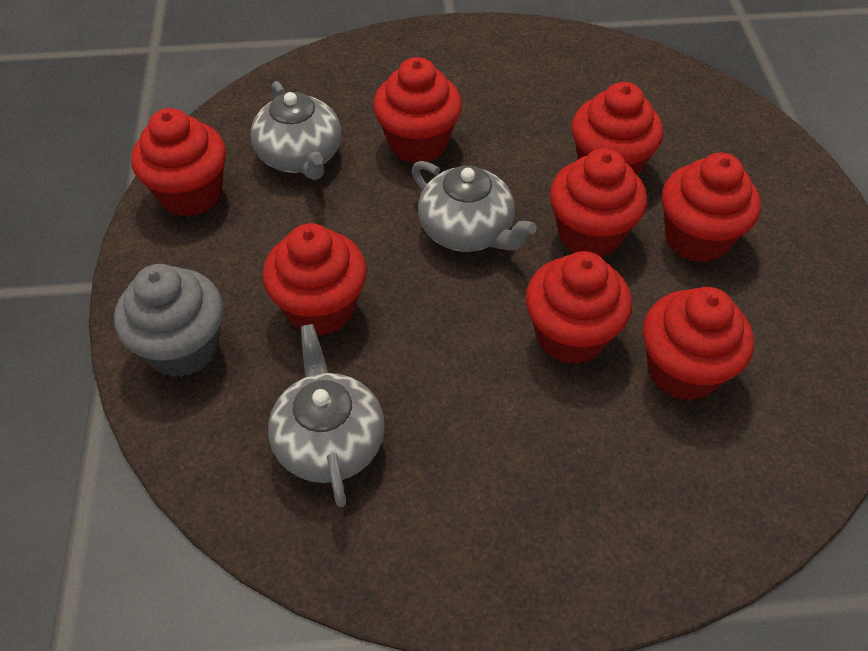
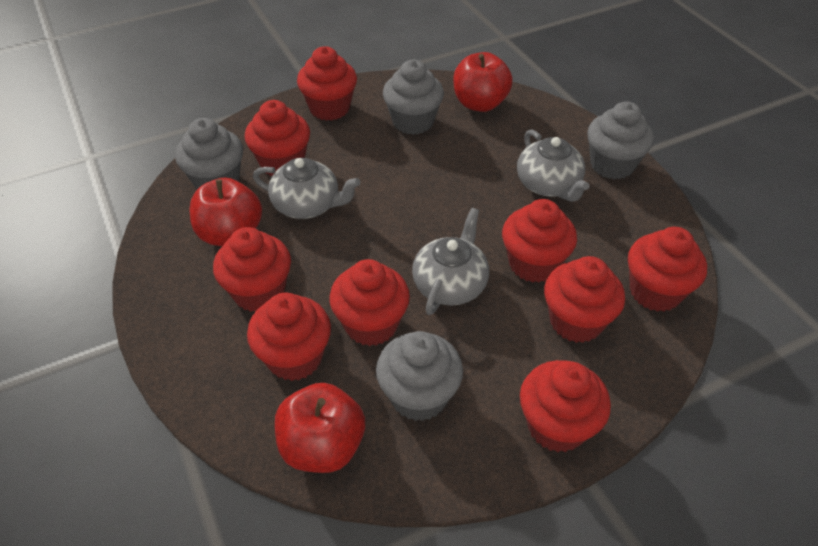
grey cupcake: [114,264,223,377] = 1 -> [175,118,243,189] [376,331,463,421] [383,60,444,135] [587,101,654,179] = 4
red apple: none = 0 -> [189,178,262,246] [275,383,365,473] [453,52,513,112] = 3
red cupcake: [131,108,226,217] [262,223,367,336] [373,57,462,163] [525,251,632,364] [550,148,647,257] [572,82,663,176] [643,287,754,401] [662,153,761,263] = 8 -> [213,227,291,312] [245,100,310,176] [247,293,331,381] [297,46,357,121] [329,259,410,346] [502,199,577,283] [520,360,611,452] [544,256,625,343] [628,227,707,312] = 9

